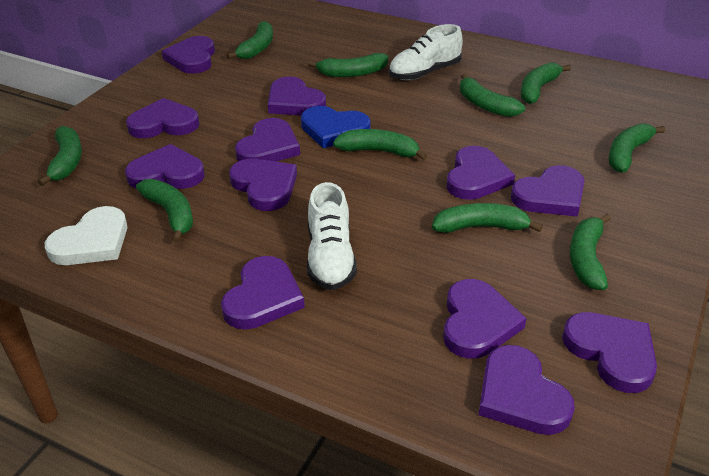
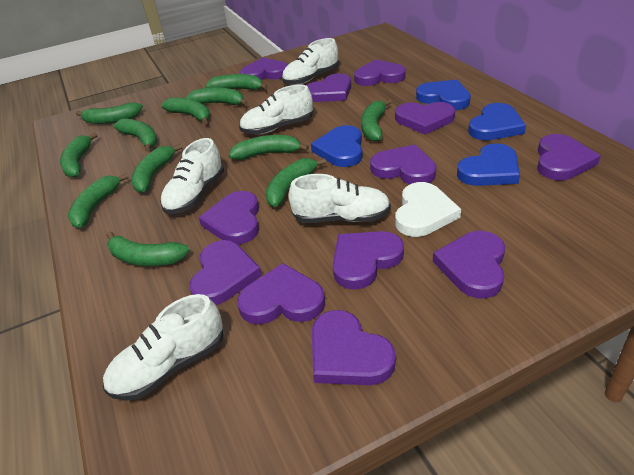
blue heart: [301,106,370,148] = 1 -> [311,125,363,167] [416,80,471,110] [457,143,520,186] [468,103,526,140] = 4
green banana: [38,126,82,186] [136,179,193,243] [227,21,273,59] [308,53,388,77] [333,129,428,160] [432,203,543,233] [460,74,525,117] [521,62,571,104] [570,214,611,290] [609,123,666,172] = 10 -> [60,132,97,178] [68,173,129,228] [76,103,143,124] [106,231,189,266] [114,118,158,152] [131,144,182,193] [161,97,210,124] [186,87,248,105] [205,74,268,90] [229,135,309,160] [265,158,326,207] [361,99,392,142] = 12
white shoe: [307,182,357,290] [389,24,463,80] = 2 -> [103,294,223,401] [160,138,224,214] [239,85,313,135] [282,38,339,85] [289,174,391,223] = 5

